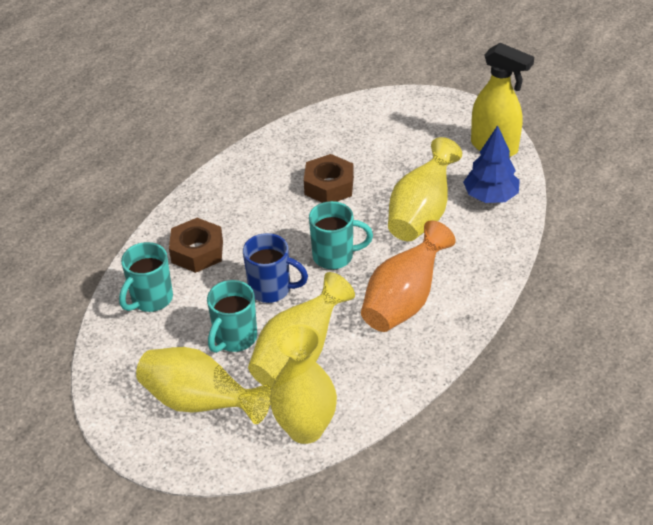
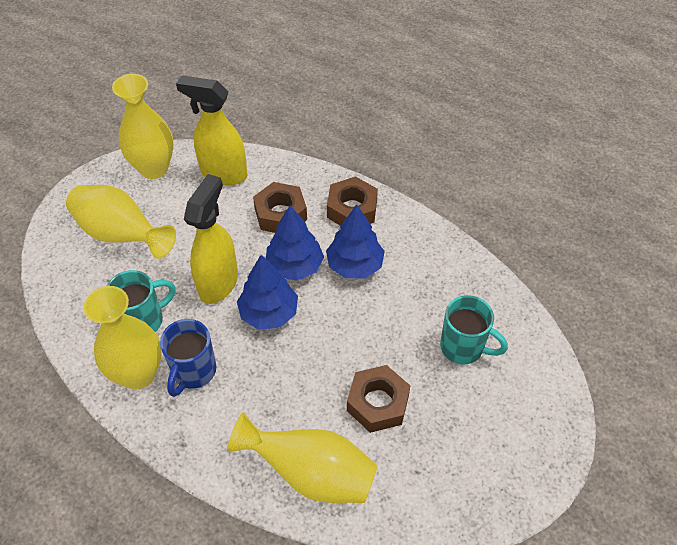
blue tree: [463,125,520,203] = 1 -> [237,255,298,330] [266,206,324,281] [326,205,385,278] = 3
brown nut: [169,218,223,273] [304,154,354,203] = 2 -> [253,182,307,233] [327,176,378,226] [347,365,410,433] = 3
orange vase: [361,220,456,332] = 1 -> none = 0
turquoise mug: [119,242,173,312] [207,280,257,353] [309,201,373,270] = 3 -> [107,270,176,332] [440,295,508,364] = 2
yellow spray bottle: [471,43,534,157] = 1 -> [176,75,247,185] [184,174,238,304] = 2

